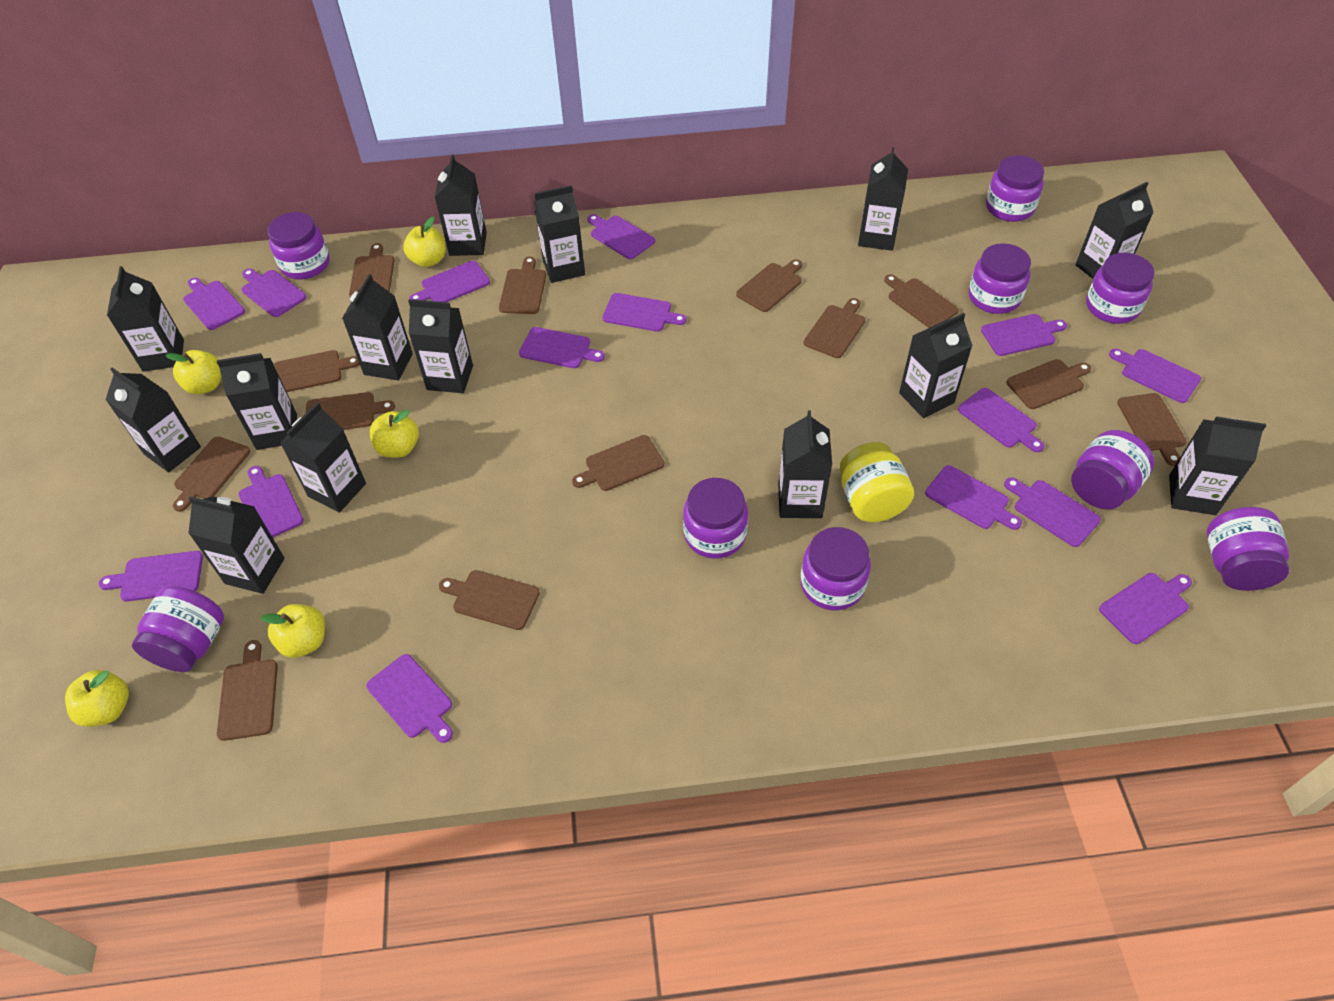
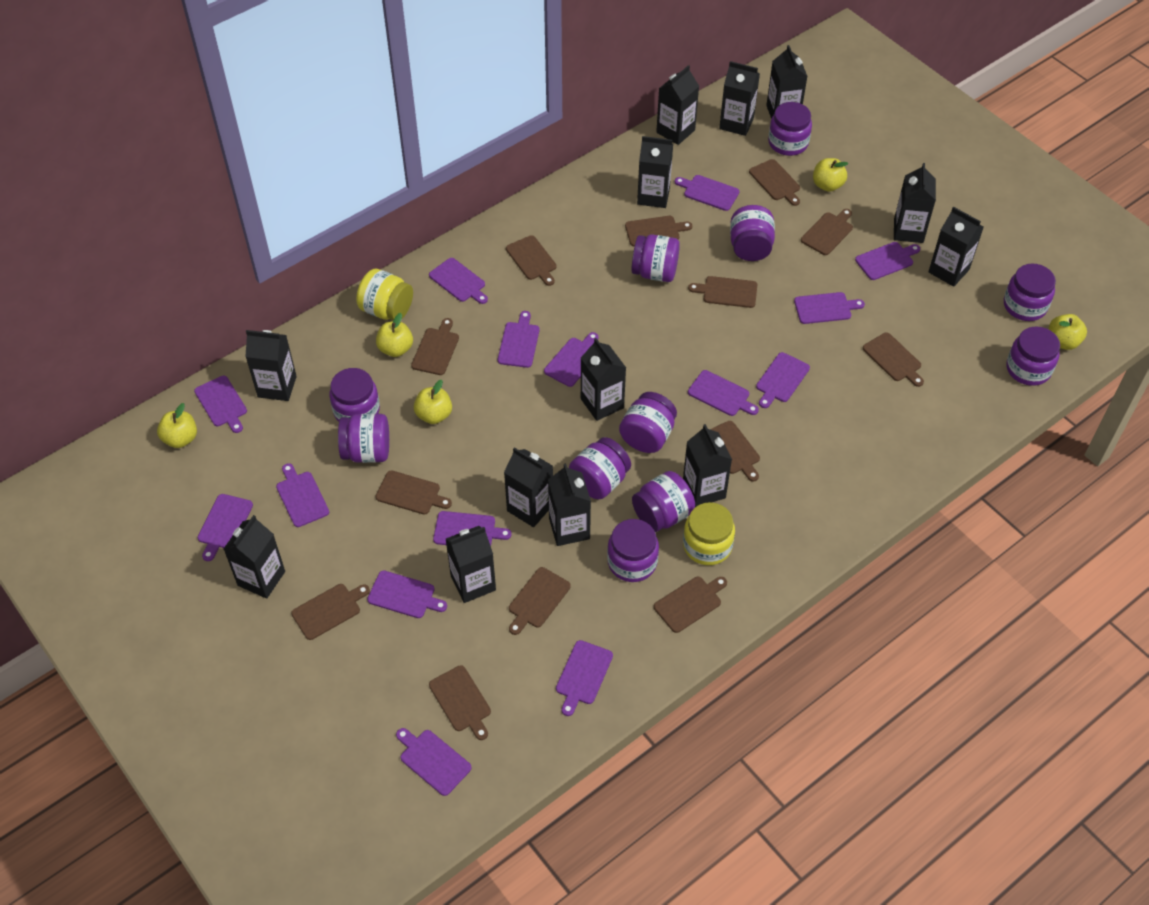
black carton: [106,367,201,472] [107,266,184,372] [188,496,285,594] [217,353,297,450] [280,402,366,513] [342,274,413,380] [408,299,473,393] [435,155,487,256] [534,185,585,283] [778,410,832,518] [858,147,908,251] [899,313,973,418] [1075,182,1154,279] [1169,417,1266,515] = 14 -> [224,515,285,599] [245,330,297,401] [446,526,496,603] [504,447,553,527] [548,464,591,546] [581,338,626,421] [637,136,673,208] [656,65,699,145] [683,424,732,507] [719,61,760,136] [766,45,808,119] [894,163,936,243] [928,207,984,287] = 13
purple jar: [132,586,224,672] [268,212,330,279] [683,478,748,559] [800,527,871,610] [969,243,1031,314] [986,155,1044,222] [1071,430,1154,509] [1086,253,1154,324] [1207,507,1289,591] = 9 -> [329,368,380,422] [338,414,389,463] [569,437,631,499] [607,519,659,582] [619,392,677,453] [632,234,680,282] [632,471,695,532] [730,205,775,261] [768,102,812,156] [1004,264,1056,321] [1006,326,1060,386] = 11
yellow jar: [839,442,914,522] = 1 -> [356,269,413,321] [683,502,735,565] = 2

